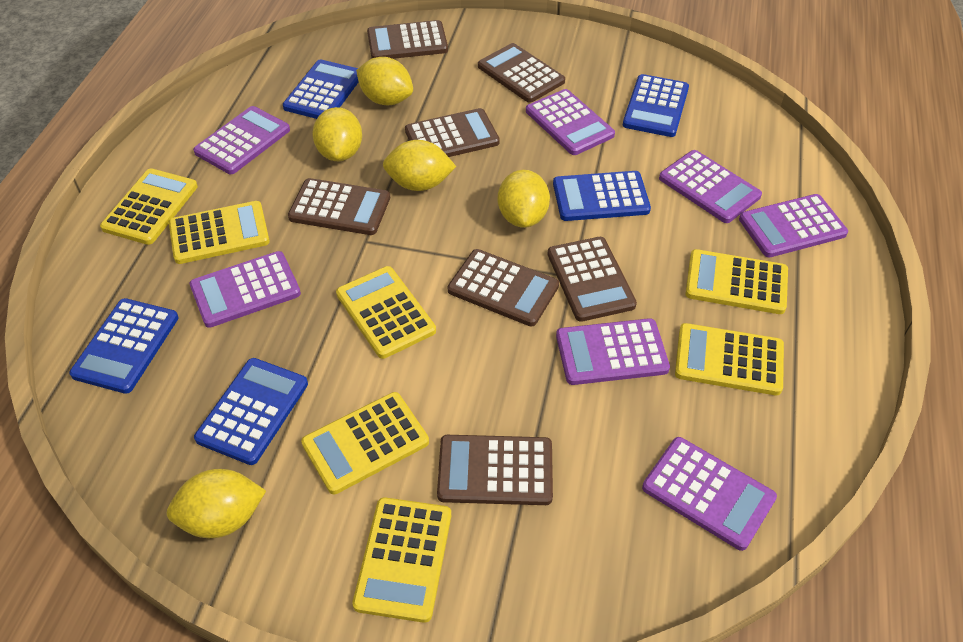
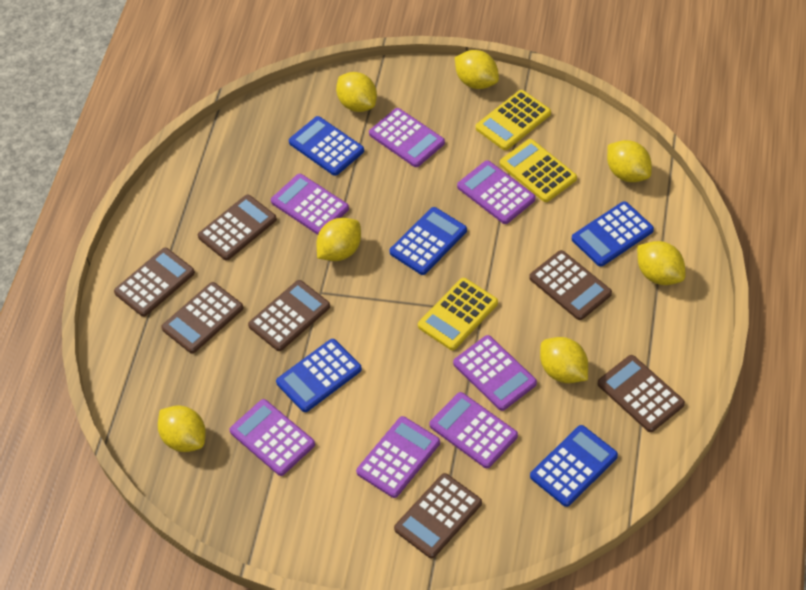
yellow calculator: [100,168,198,245] [169,201,270,264] [301,392,429,494] [336,266,436,359] [352,497,451,623] [675,323,784,395] [685,249,788,314] = 7 -> [418,278,498,350] [476,90,551,150] [500,139,577,202] = 3
yellow lemon: [167,469,266,538] [312,107,362,161] [356,57,413,105] [383,140,456,191] [498,170,550,228] = 5 -> [158,405,206,452] [317,218,361,261] [336,72,377,112] [455,50,499,89] [540,337,588,383] [607,140,652,182] [637,241,686,285] = 7

